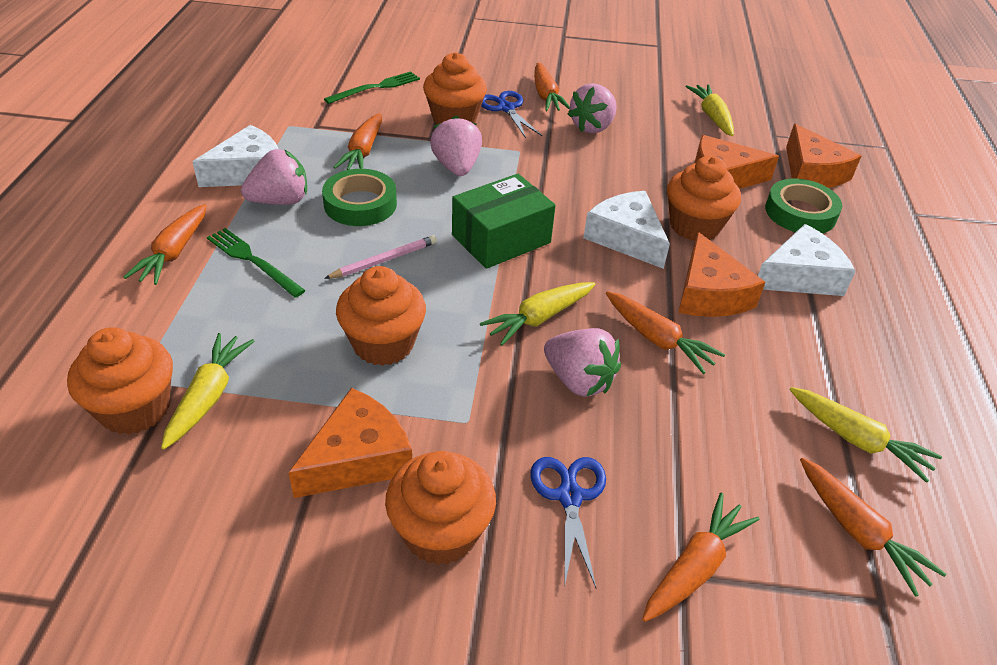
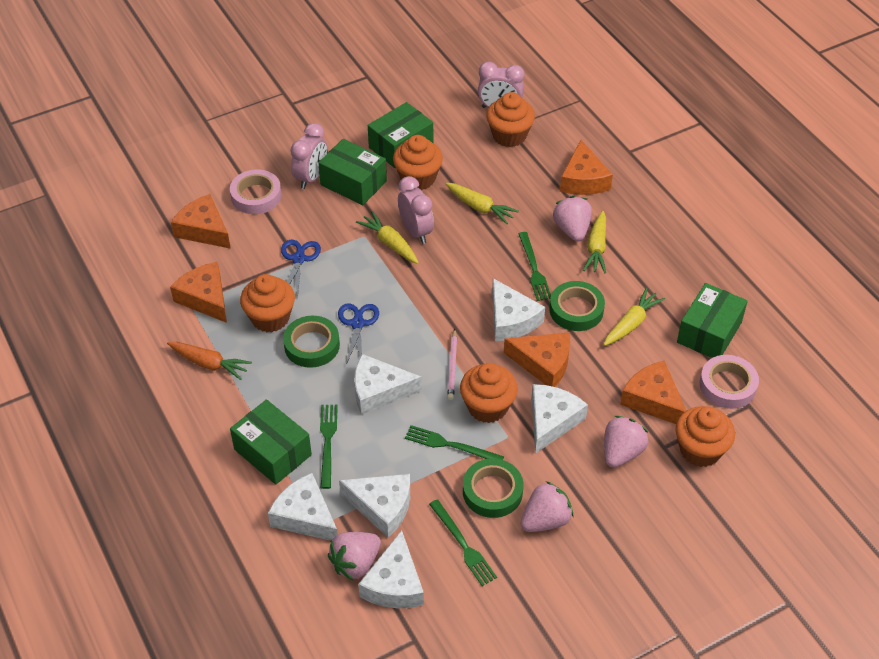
green box: [452,174,556,269] = 1 -> [230,399,312,485] [318,139,387,205] [368,102,433,168] [677,283,748,358] = 4
green fork: [207,228,306,298] [324,71,420,104] = 2 -> [320,405,338,489] [405,425,504,460] [429,499,497,586] [518,232,551,301] = 4
green tape: [322,169,397,226] [765,178,842,233] = 2 -> [283,316,340,368] [463,458,523,518] [549,281,605,331] = 3
orange carrot: [124,204,207,285] [333,113,382,170] [534,62,570,111] [606,291,725,374] [642,493,760,622] [800,458,946,597] = 6 -> [167,342,252,380] = 1
orange cheese: [288,388,412,498] [678,232,765,317] [695,135,779,189] [786,124,861,188] = 4 -> [170,262,227,323] [171,194,231,249] [504,332,570,387] [560,140,613,195] [620,361,686,424] = 5
pink clock: none = 0 -> [290,123,327,189] [398,176,434,244] [478,62,525,108] = 3
pink tape: none = 0 -> [230,170,282,214] [699,355,759,409] = 2
white cheese: [193,125,278,187] [583,191,670,269] [758,224,856,296] = 3 -> [268,473,338,541] [339,474,410,538] [354,354,422,415] [358,530,424,608] [492,278,545,341] [531,384,588,454] = 6

